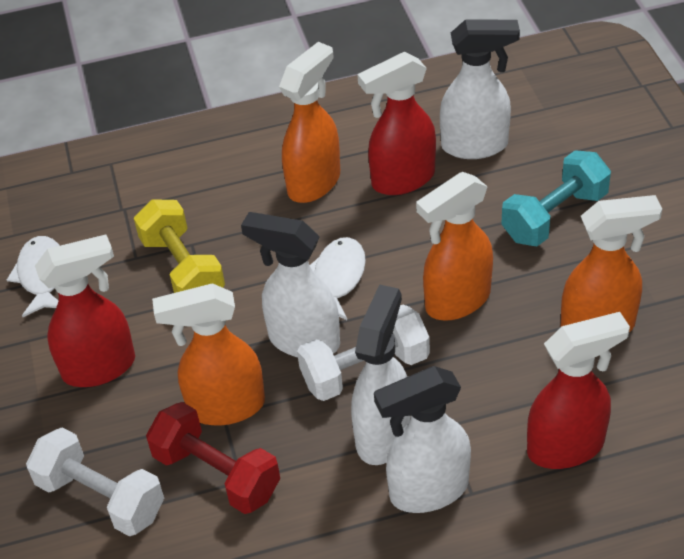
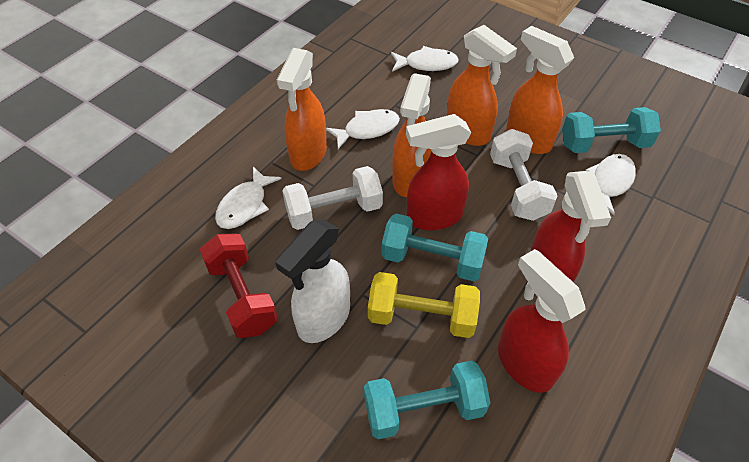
turquoise dumbbell: [501,150,611,246] = 1 -> [364,360,490,439] [382,214,488,281] [562,107,661,153] = 3
white fish: [7,236,60,317] [310,237,366,320] = 2 -> [215,167,281,229] [326,109,400,149] [391,46,459,72] [585,154,636,215] = 4
white spray bottle: [241,212,340,357] [351,284,411,465] [374,366,471,513] [440,19,520,159] = 4 -> [275,220,350,343] = 1

